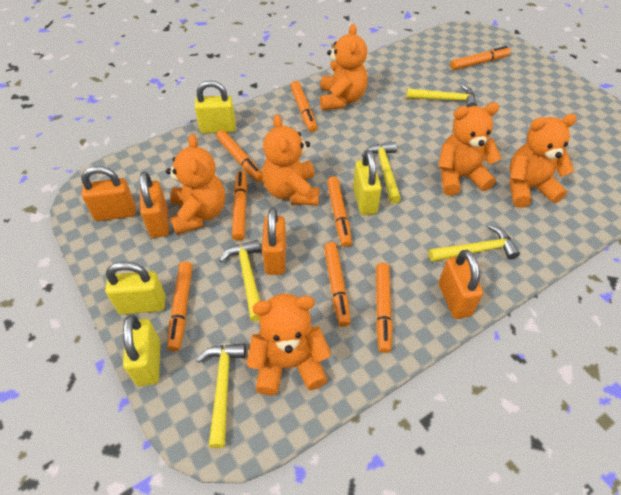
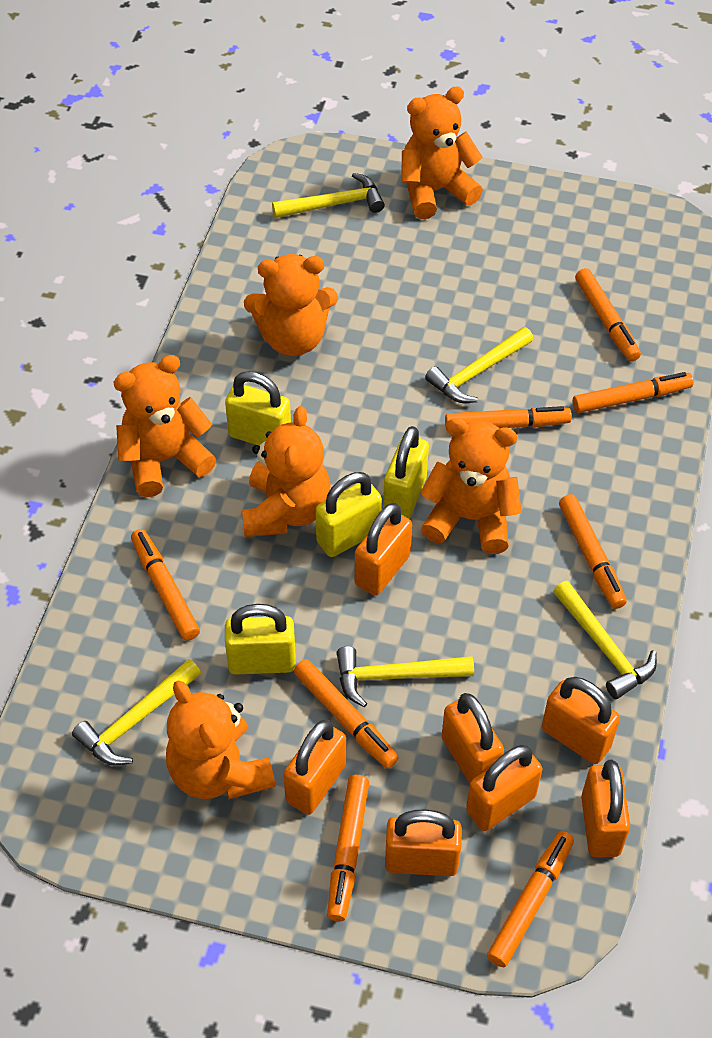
orange padlock: [81,166,136,221] [140,171,169,238] [262,207,286,275] [439,250,483,319] = 4 -> [283,720,346,815] [355,503,412,596] [385,810,462,876] [442,693,504,784] [466,745,543,831] [542,677,620,764] [581,760,630,858] = 7

